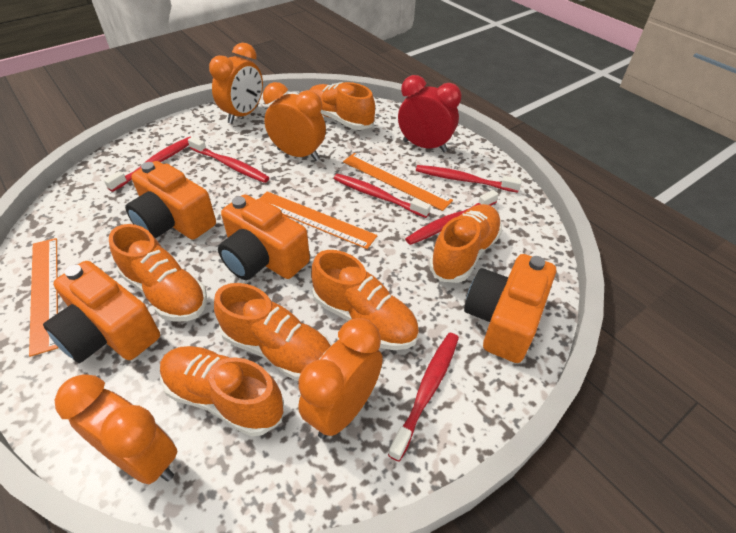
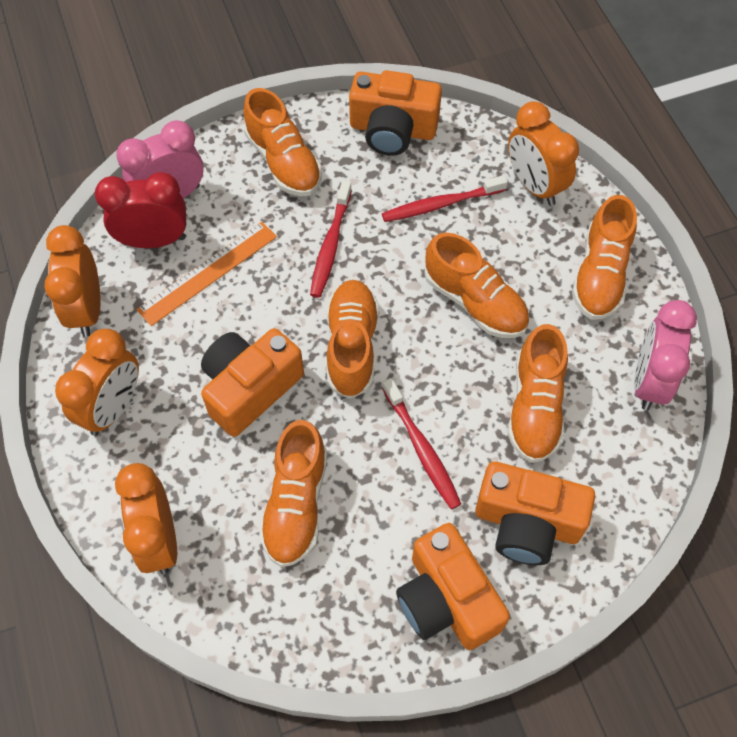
orange ruler: [29,238,58,357] [260,191,378,249] [343,153,453,211] = 3 -> [137,222,277,326] = 1
pink clock: none = 0 -> [116,120,204,199] [634,300,697,411] = 2
red toothbrush: [104,137,191,192] [188,137,269,183] [334,174,431,218] [388,333,459,462] [405,190,499,245] [416,165,522,193] = 6 -> [310,181,352,298] [382,175,508,222] [382,378,461,509] = 3

